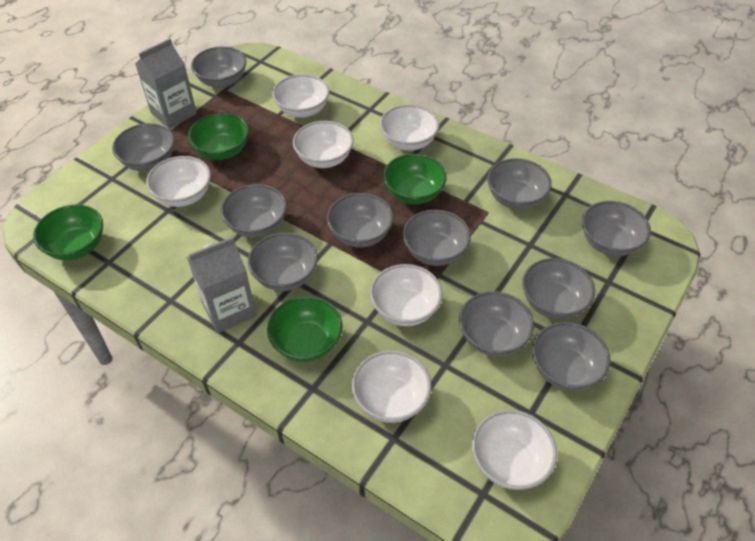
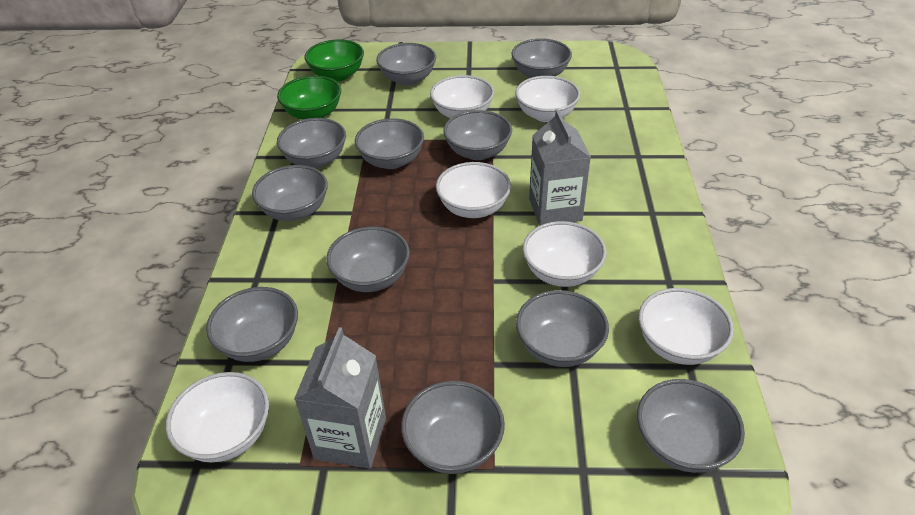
green bowl: [33,205,103,260] [188,113,249,160] [267,296,342,362] [383,154,447,204] = 4 -> [277,76,341,120] [305,39,364,82] = 2
white bowl: [146,156,211,207] [272,74,330,118] [293,121,354,168] [352,350,431,423] [370,264,443,326] [380,104,439,151] [472,410,557,490] = 7 -> [166,372,269,462] [430,75,494,118] [436,162,511,218] [515,76,580,122] [523,221,607,287] [639,288,734,365] = 6

